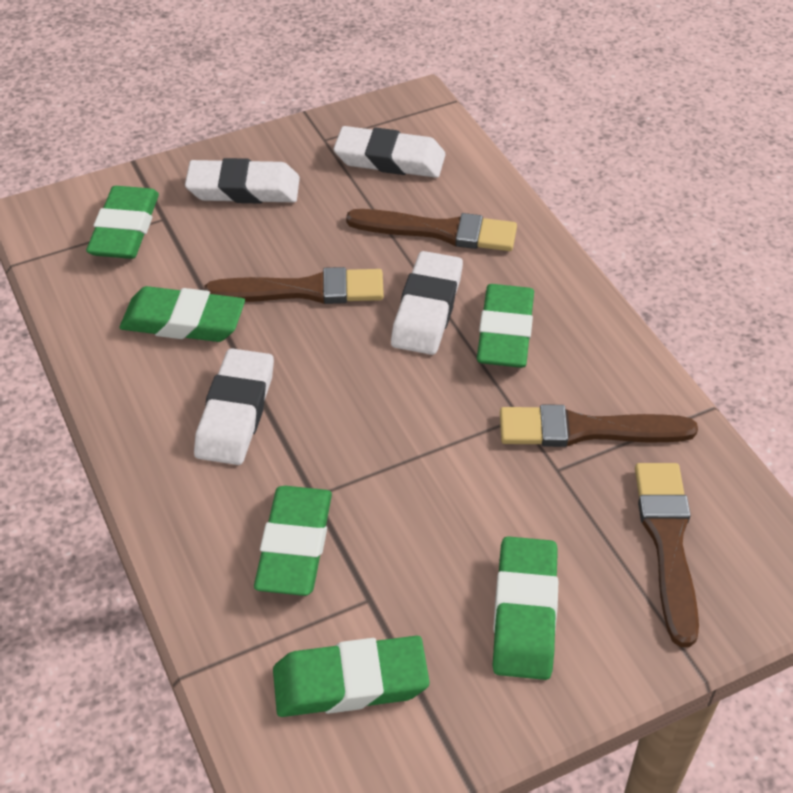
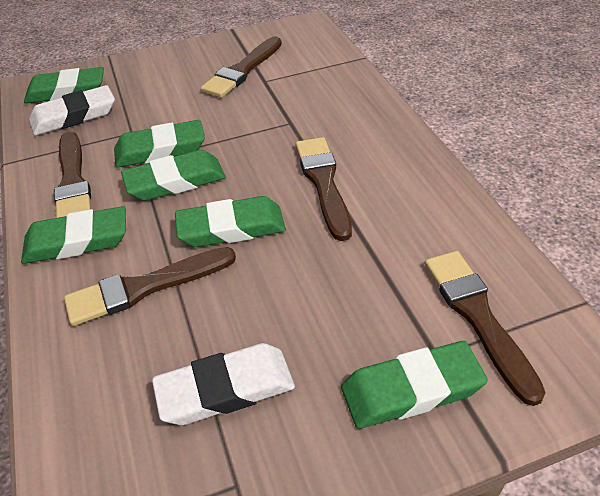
brown brush: [204,267,384,304] [346,209,517,251] [500,405,698,447] [635,463,699,647] = 4 -> [54,132,91,218] [64,247,236,326] [201,36,282,98] [296,137,352,241] [424,251,546,406] = 5
white eraser: [185,158,300,204] [194,348,274,465] [334,126,446,178] [391,251,463,355] = 4 -> [29,85,115,136] [152,343,295,425] = 2

